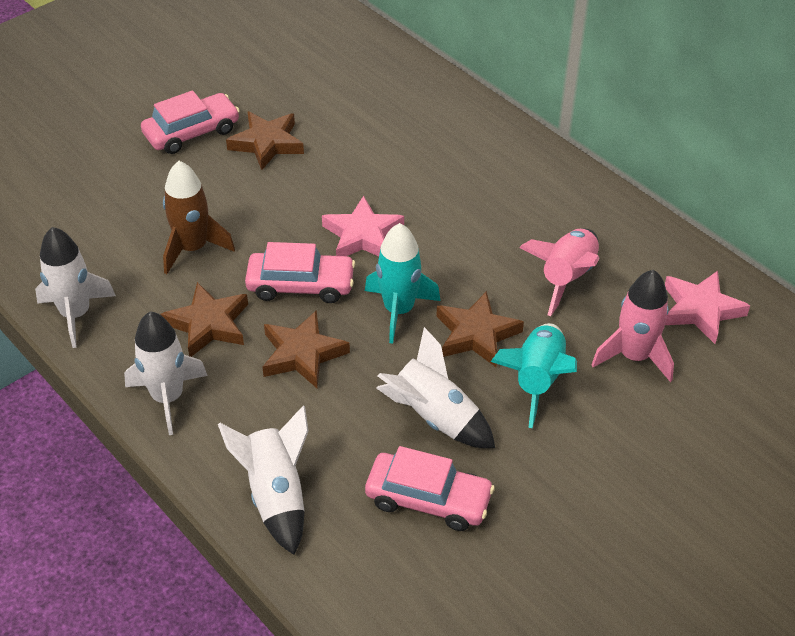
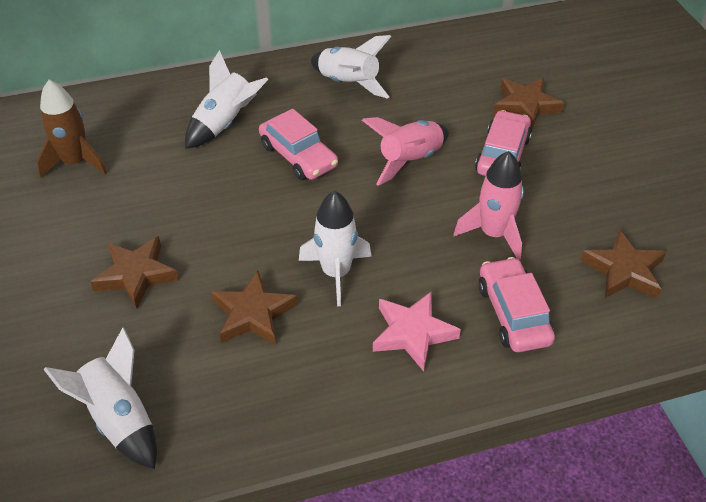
pink star: [322,196,404,256] [665,271,750,344] = 2 -> [373,292,461,371] = 1
turquoise rocket: [365,223,441,343] [491,323,577,428] = 2 -> none = 0

